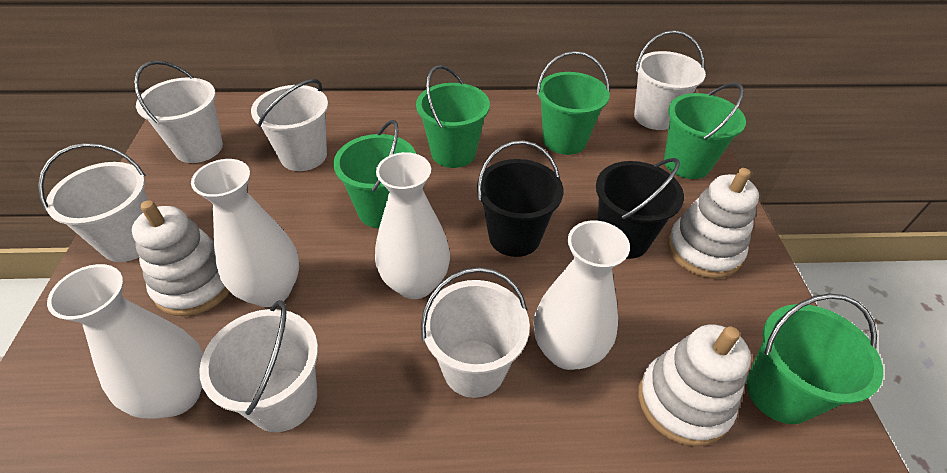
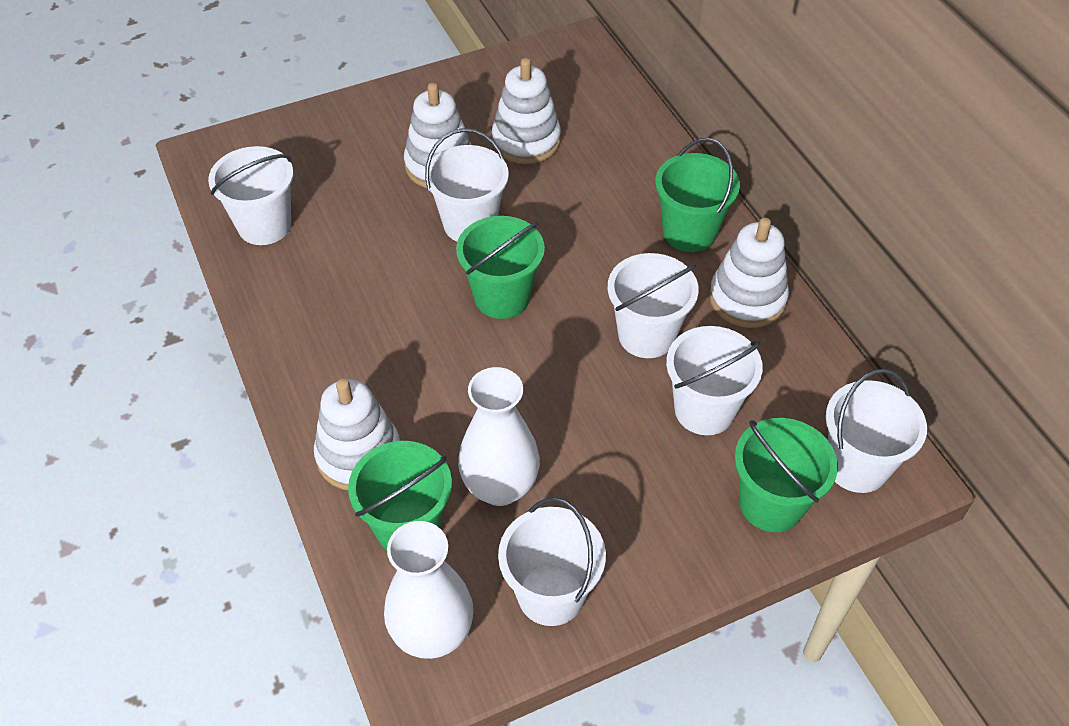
black bucket: [477,140,563,257] [596,158,684,259] = 2 -> none = 0
green bucket: [333,120,416,228] [416,65,490,168] [537,51,610,155] [664,83,746,179] [746,294,883,424] = 5 -> [348,441,452,550] [456,216,545,319] [655,138,740,252] [735,418,838,532] = 4
white stacking toy: [132,200,230,316] [638,324,751,446] [668,168,759,278] = 3 -> [314,379,400,490] [404,83,471,188] [492,58,561,164] [709,218,789,328] = 4
white vase: [47,264,203,419] [191,159,299,307] [375,152,450,299] [534,220,630,370] = 4 -> [384,521,474,659] [458,367,540,506] = 2

